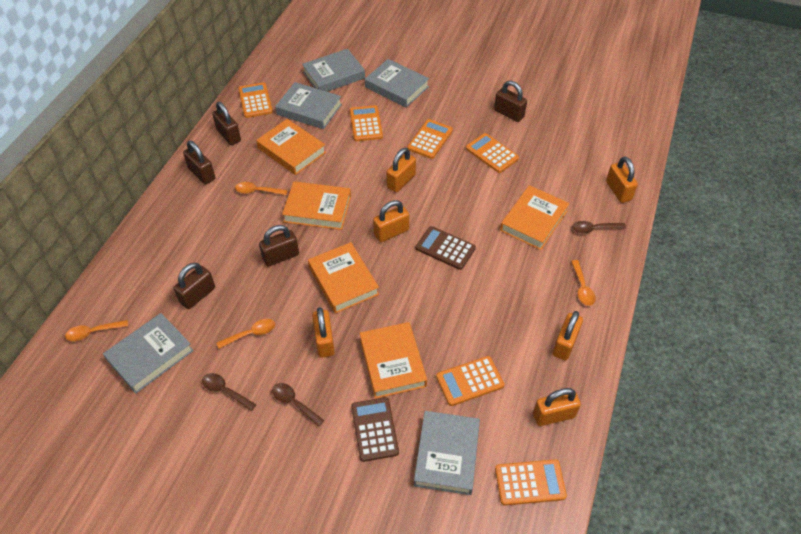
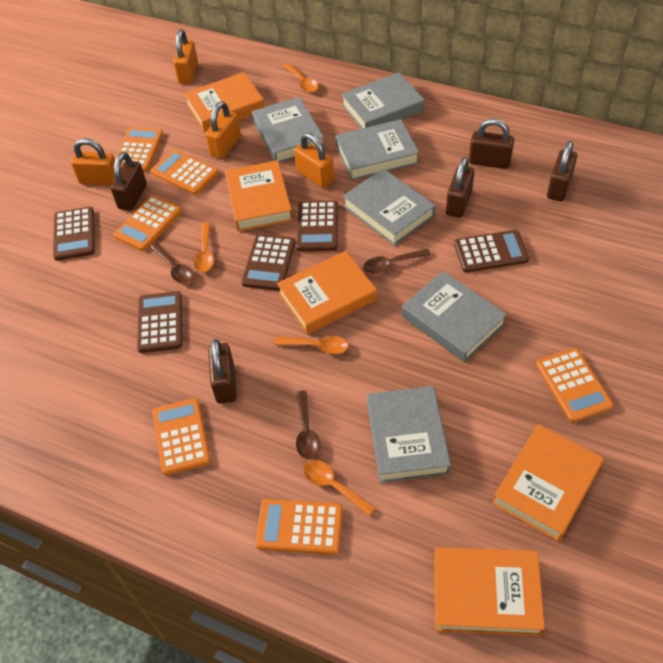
brown calculator: [351,397,399,462] [416,226,476,270] = 2 -> [53,207,95,261] [137,291,182,353] [241,234,295,291] [296,200,338,251] [454,230,529,273] = 5
grey book: [103,313,194,394] [275,82,342,129] [302,49,365,92] [365,59,429,108] [414,411,480,495] = 5 -> [252,97,325,163] [335,119,419,180] [341,72,425,129] [343,168,436,246] [367,386,451,483] [402,271,507,362] = 6
orange padlock: [312,307,335,358] [373,200,409,242] [387,148,416,192] [533,388,581,426] [553,311,583,361] [606,157,638,203] = 6 -> [71,138,115,185] [173,30,198,84] [205,101,241,159] [294,133,334,188] = 4

